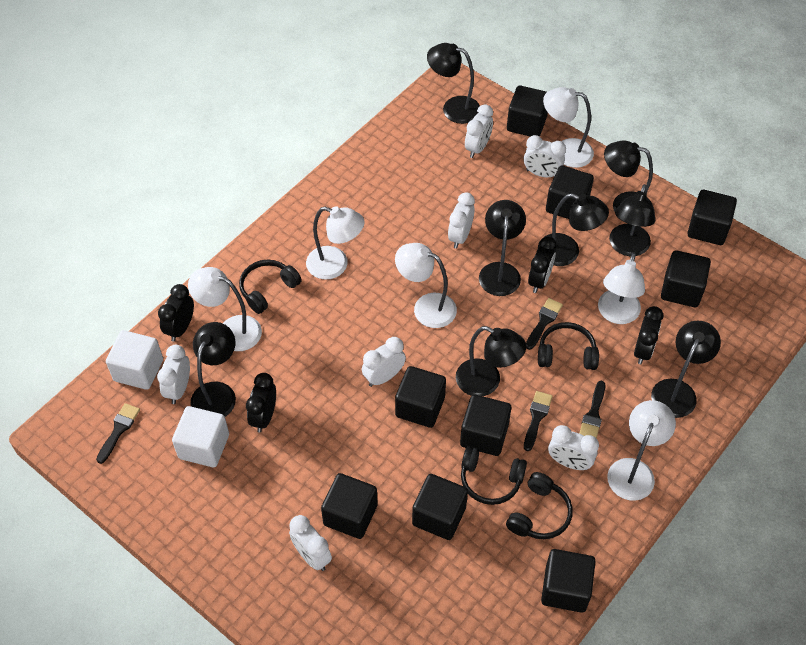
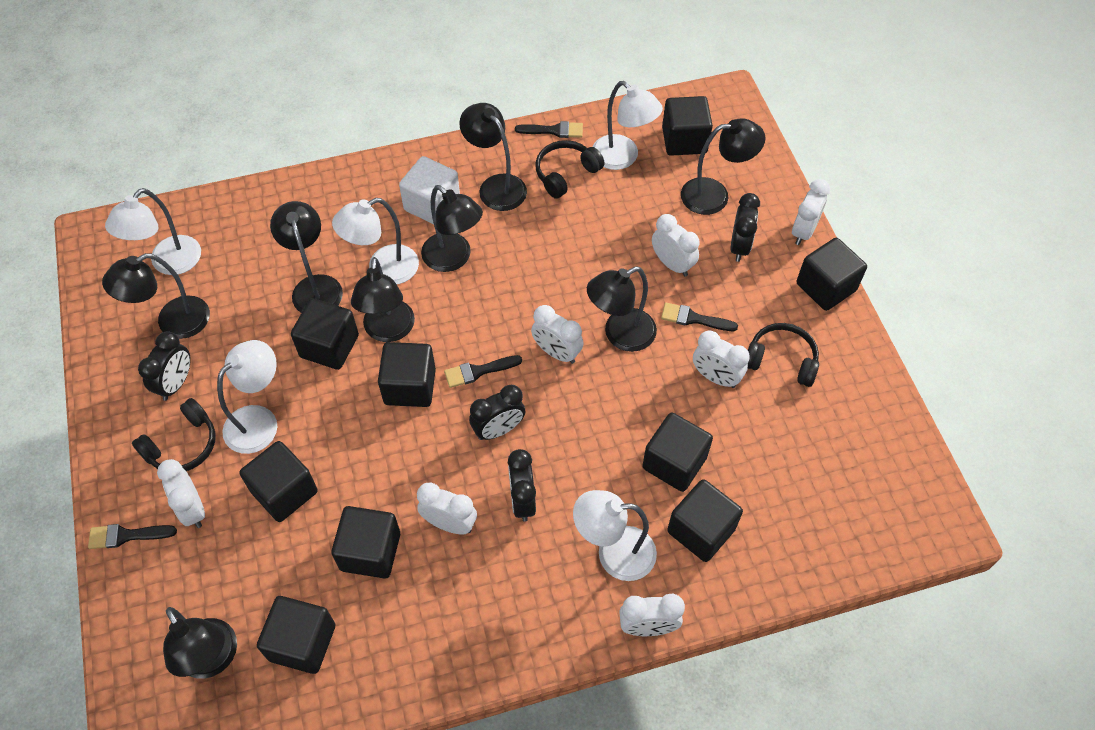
black headphones: [239,260,302,314] [461,446,527,505] [506,472,573,539] [538,322,599,370] = 4 -> [132,398,216,471] [535,140,605,199] [748,323,819,387] = 3
white cube: [106,330,163,390] [172,406,229,467] = 2 -> [399,156,460,224] = 1
white lamp: [188,267,262,351] [306,206,364,279] [395,243,457,328] [543,87,594,168] [598,253,645,324] [607,400,676,501] = 6 -> [105,188,201,275] [217,340,277,454] [332,198,419,284] [573,490,657,581] [593,81,663,170] = 5

